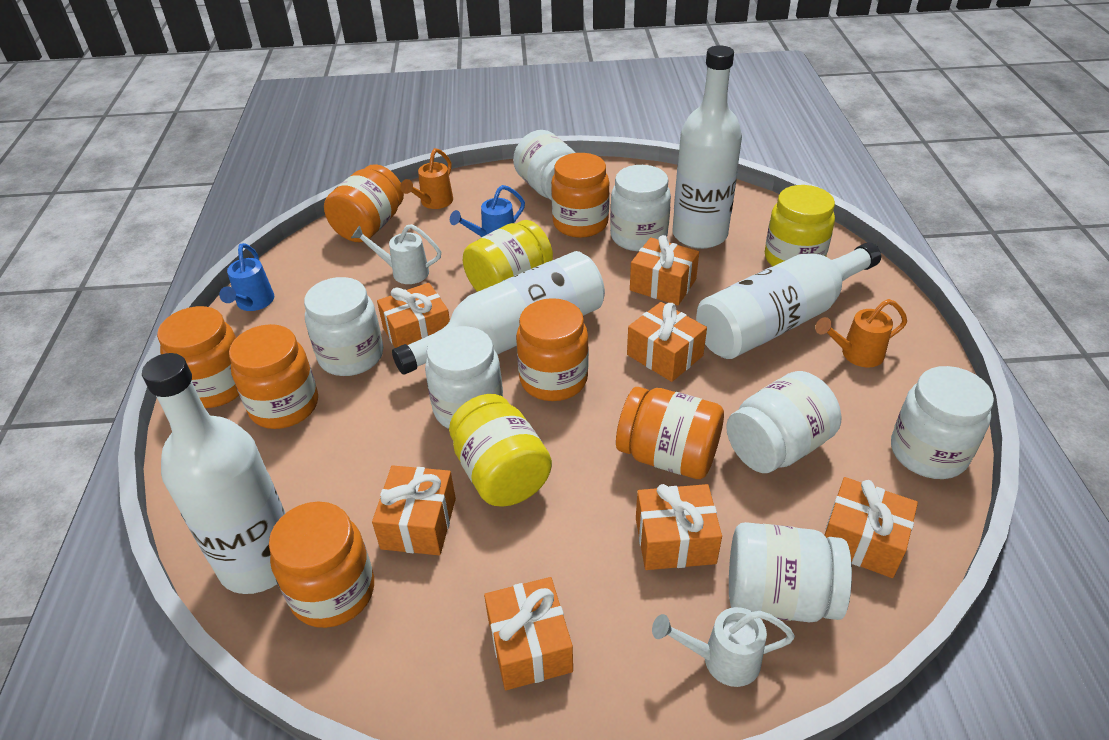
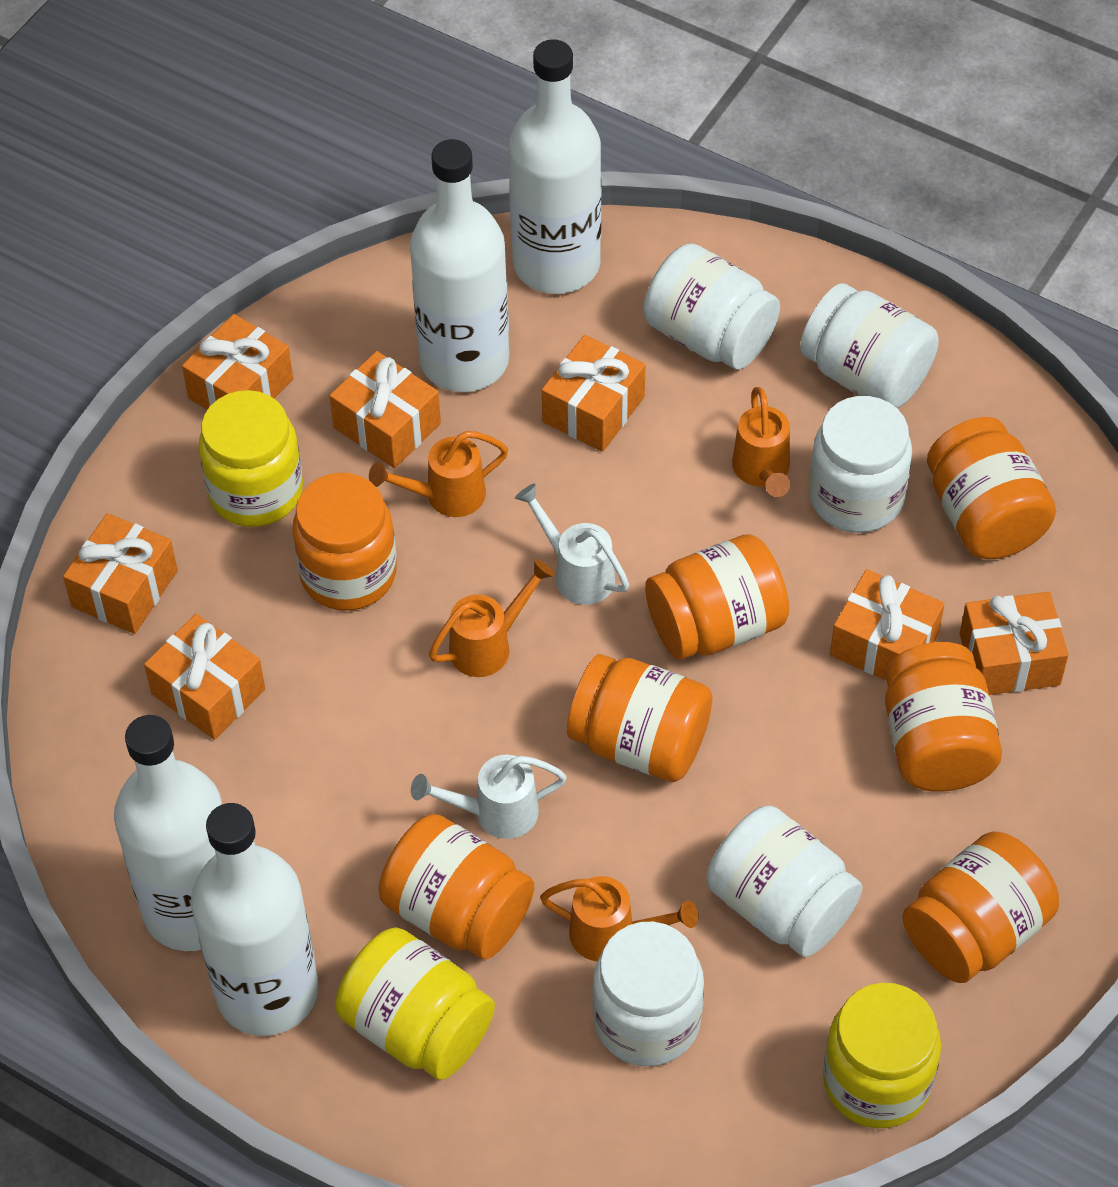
blue watering can: [219,243,274,311] [450,185,525,237] = 2 -> none = 0
orange watering can: [400,148,453,209] [815,299,907,367] = 2 -> [369,431,508,517] [429,559,555,677] [540,876,698,961] [732,387,790,497] = 4
white jar: [304,277,383,376] [425,326,503,429] [513,130,576,201] [610,165,671,251] [726,371,841,473] [729,522,852,622] [891,366,994,479] = 7 -> [592,922,704,1066] [643,243,780,369] [707,806,863,957] [800,283,939,408] [809,396,912,533] = 5

